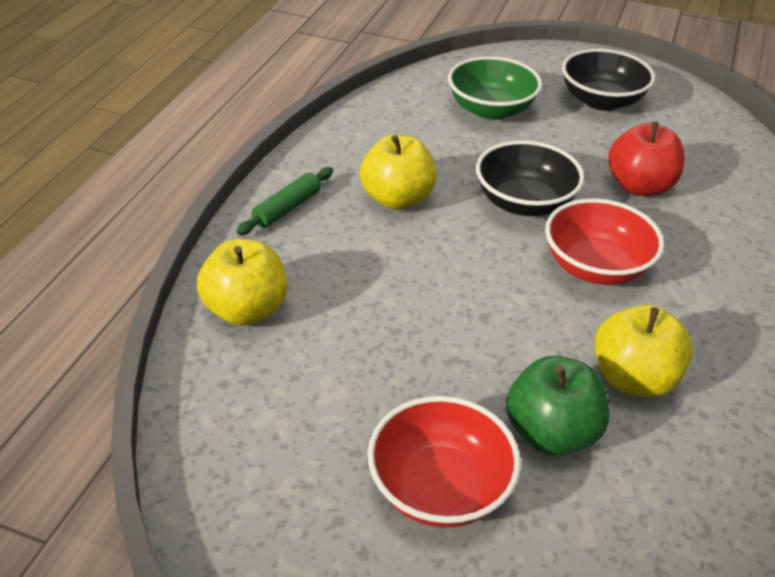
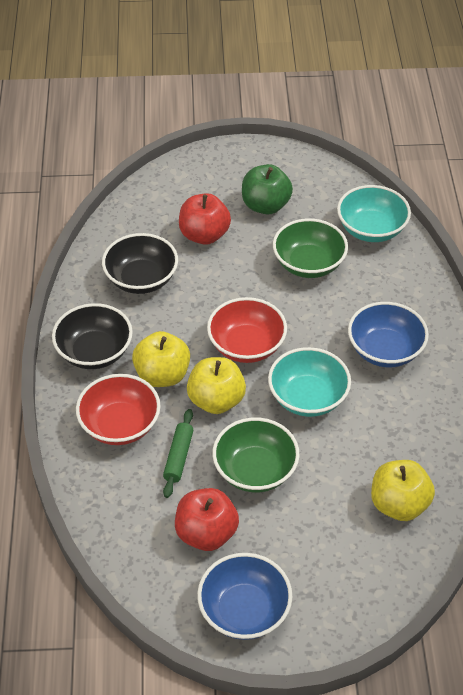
blue bowl: none = 0 -> [197,553,292,640] [348,302,429,367] = 2
green bowl: [448,56,542,120] = 1 -> [212,418,300,492] [273,218,348,278] = 2
red apple: [608,122,685,196] = 1 -> [175,488,239,551] [179,193,231,245] = 2
turquoise bowl: none = 0 -> [268,347,351,417] [337,185,411,242] = 2

